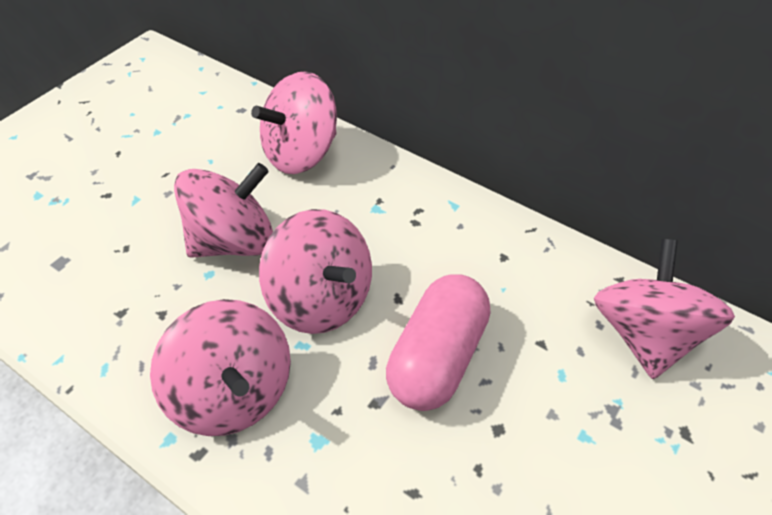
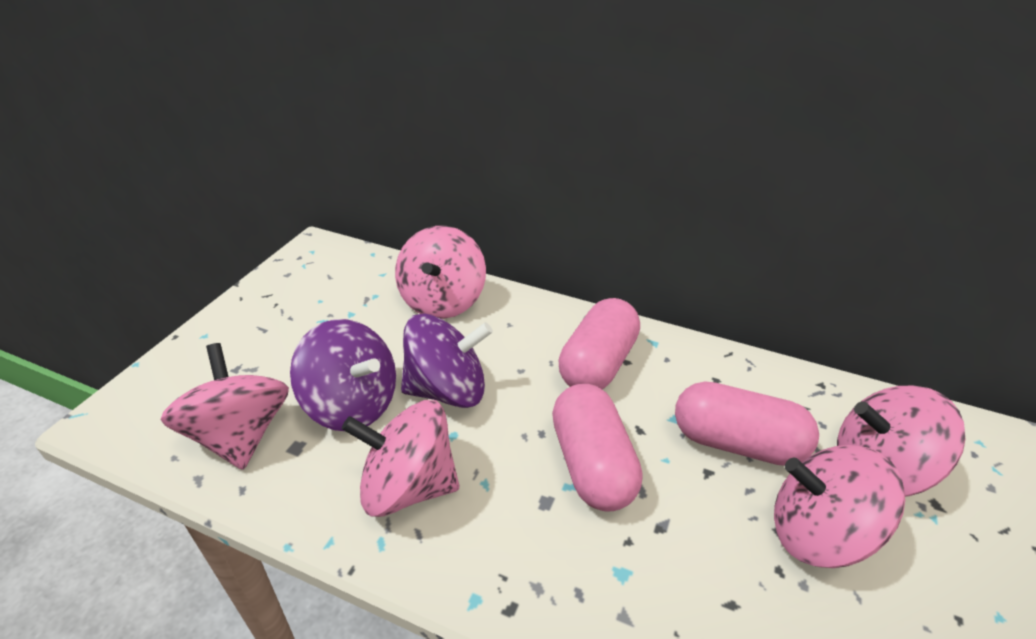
pink capsule: [386,274,490,411] = 1 -> [552,384,642,512] [559,298,640,389] [675,382,819,466] = 3
purple spinning top: none = 0 -> [290,319,396,431] [401,314,493,408] = 2

